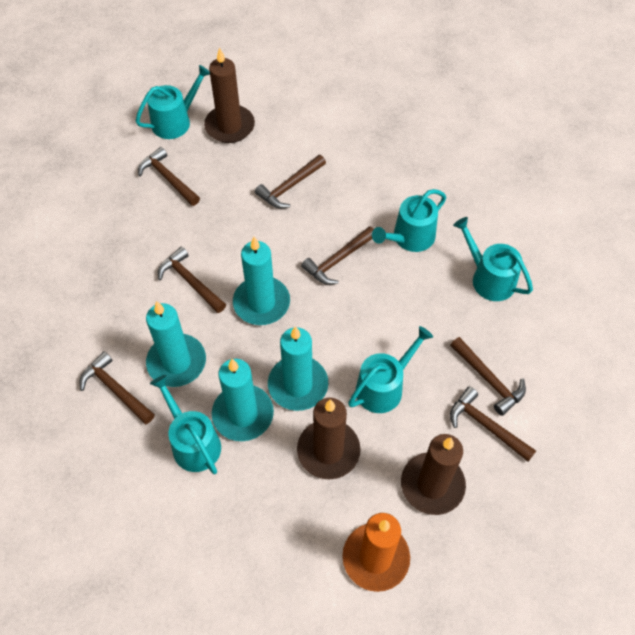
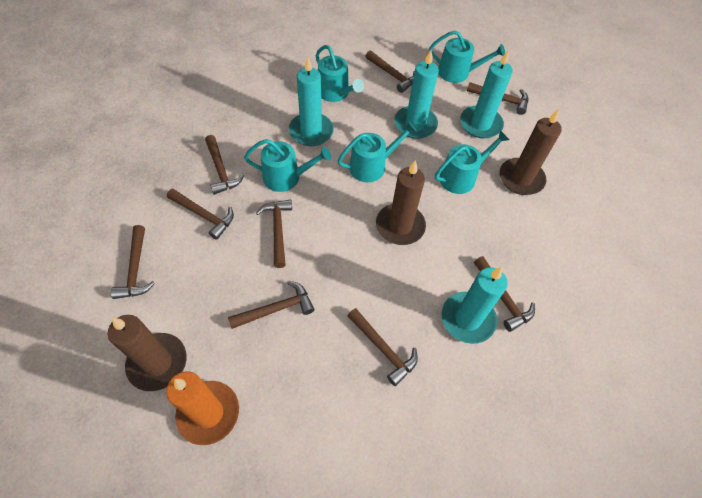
brown hammer: [79,351,155,424] [138,147,200,206] [158,247,226,313] [255,155,326,208] [301,226,374,285] [450,337,526,416] [450,387,536,461] = 7 -> [111,225,155,299] [167,189,234,240] [205,135,244,195] [228,281,314,329] [256,200,292,268] [347,308,418,386] [365,50,415,93] [467,82,528,115] [474,256,535,332] = 9

